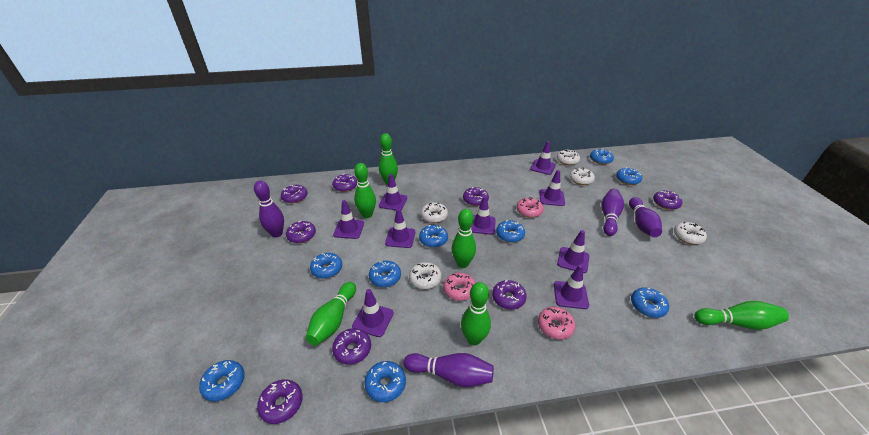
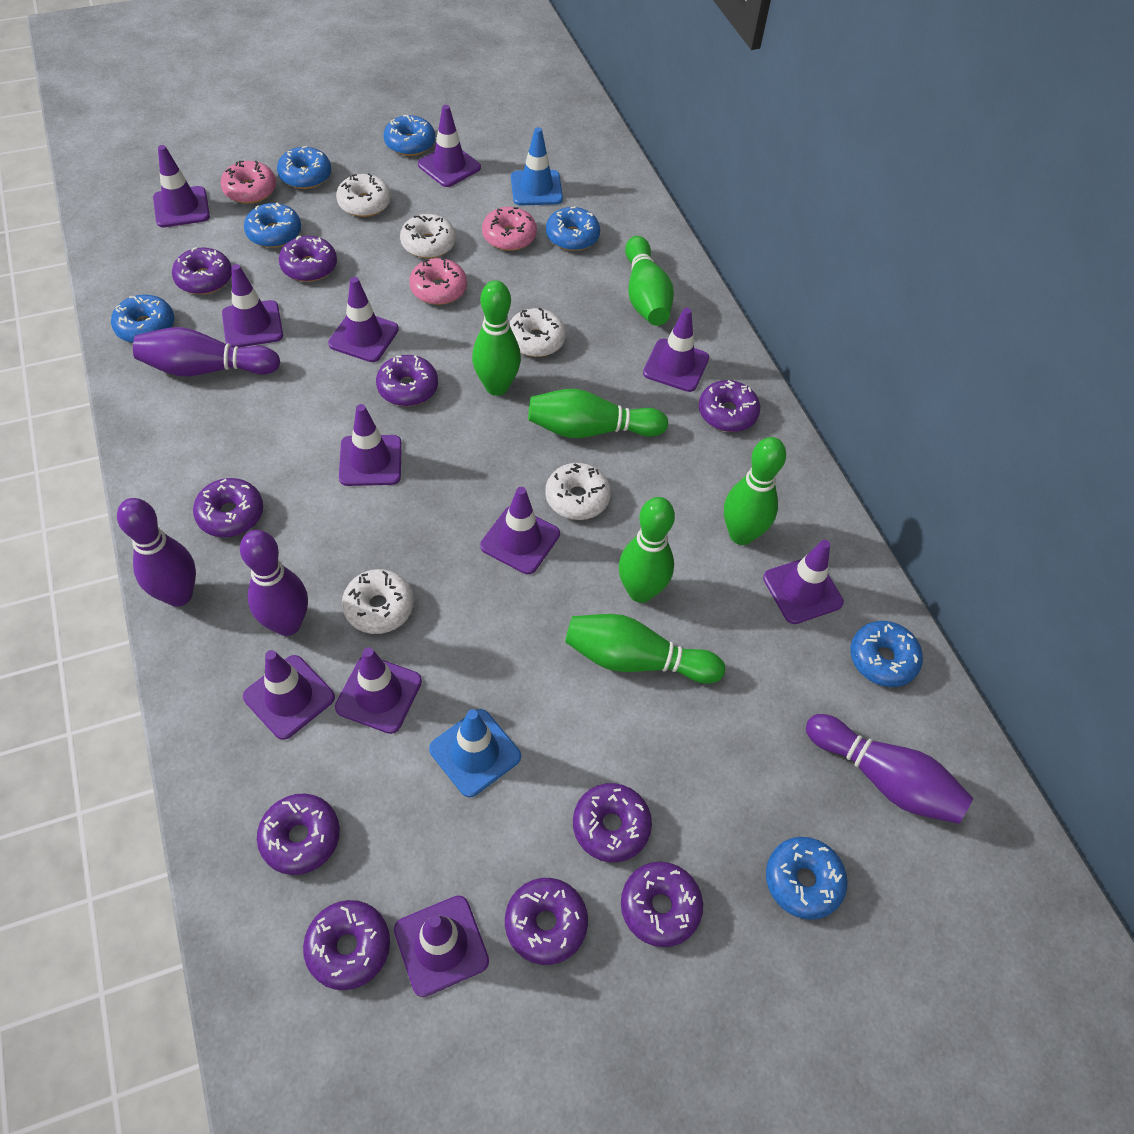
blue donut: [199,360,245,401] [310,253,342,279] [364,361,406,402] [369,261,401,287] [419,225,448,248] [496,220,525,243] [590,149,614,165] [616,167,642,185] [631,287,669,318] = 9 -> [111,295,174,343] [244,203,301,248] [277,146,331,189] [384,115,435,156] [546,206,600,251] [766,837,848,920] [850,621,923,687] = 7
blue traffic cone: none = 0 -> [429,709,521,797] [511,127,563,205] = 2
purple donut: [257,379,303,424] [281,185,308,203] [286,221,316,243] [332,174,358,192] [332,328,371,365] [463,187,489,206] [492,280,527,310] [653,190,682,210] = 8 -> [172,247,232,294] [193,478,263,537] [257,793,340,875] [279,236,337,282] [303,900,390,990] [376,355,438,406] [505,878,588,965] [573,783,652,862] [621,862,703,947] [699,380,760,432] = 10
purple traffic cone: [333,200,364,239] [352,289,394,337] [379,174,407,210] [385,208,415,248] [471,196,496,235] [530,141,556,175] [539,170,565,206] [554,264,589,309] [557,230,589,273] = 9 -> [153,145,210,227] [222,264,283,347] [243,650,335,740] [328,277,399,362] [335,647,422,734] [339,404,402,486] [394,895,489,997] [418,105,481,187] [480,487,560,574] [643,308,709,392] [763,540,844,624] = 11

